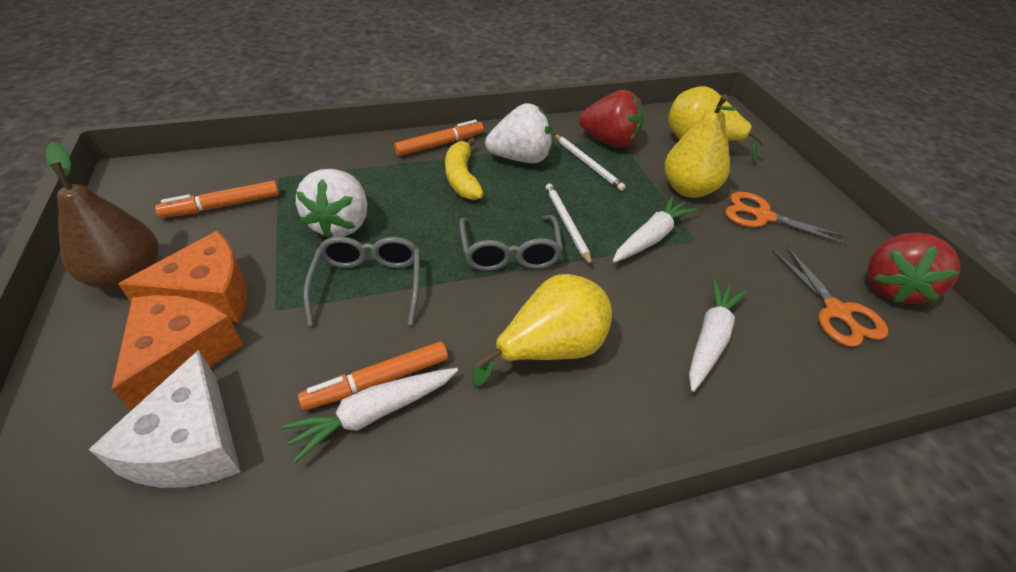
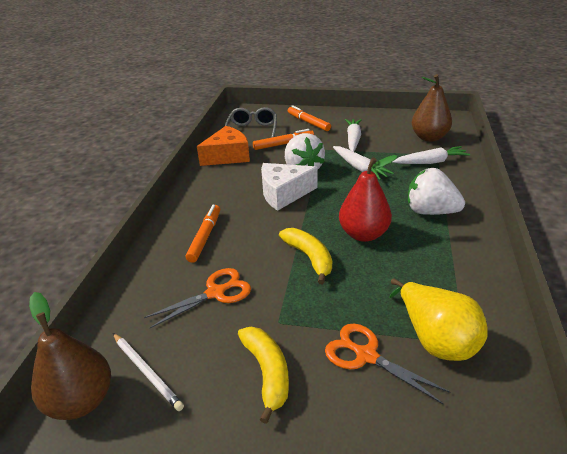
brown pear: [45,142,159,290] = 1 -> [29,292,111,420] [412,74,452,142] = 2
grey glasses: [304,236,420,326] [459,215,563,271] = 2 -> [225,107,277,138] = 1
orange cheese: [112,295,243,410] [118,231,248,323] = 2 -> [197,126,250,166] = 1
red pear: none = 0 -> [339,155,397,242] = 1
red strawberry: [579,90,644,148] [868,233,960,304] = 2 -> none = 0
white pencil: [546,184,592,266] [554,134,626,191] = 2 -> [113,333,184,411] = 1
yellow banana: [445,137,484,200] = 1 -> [238,327,289,424] [279,228,332,284] = 2
yellow pear: [472,274,612,387] [664,94,739,198] [668,86,766,165] = 3 -> [389,278,488,361] = 1

